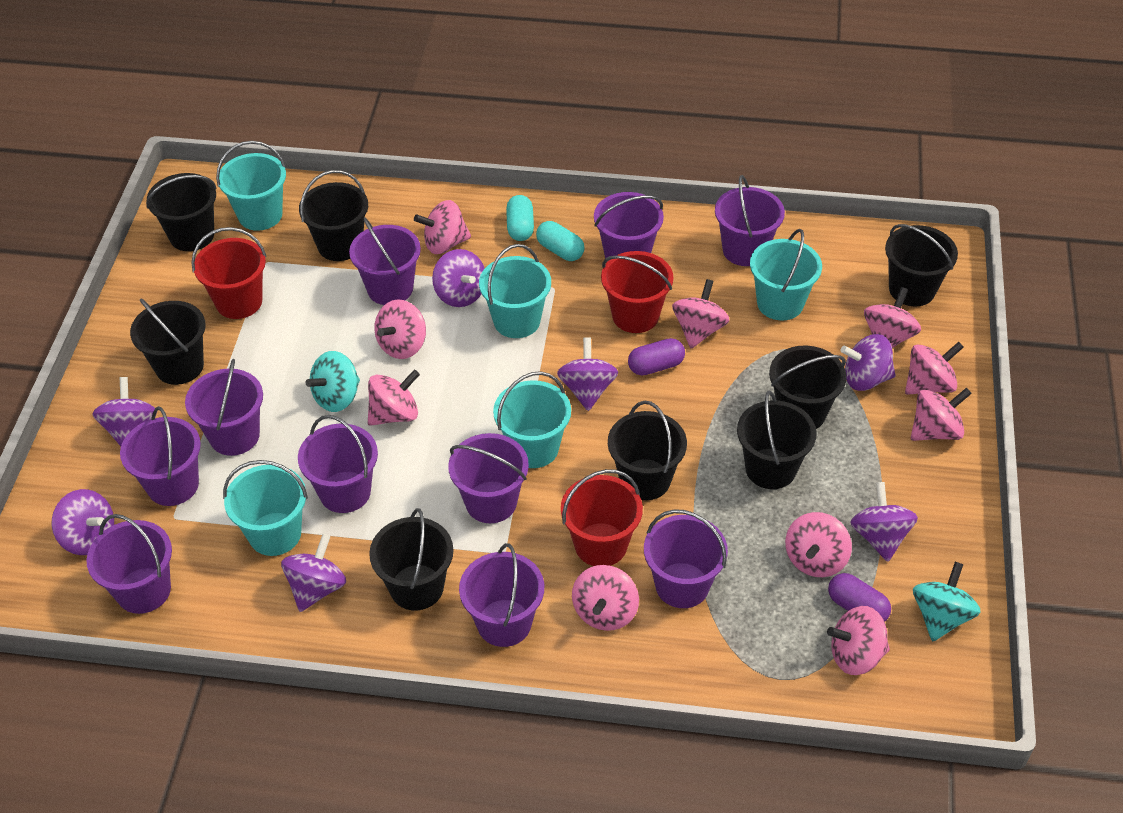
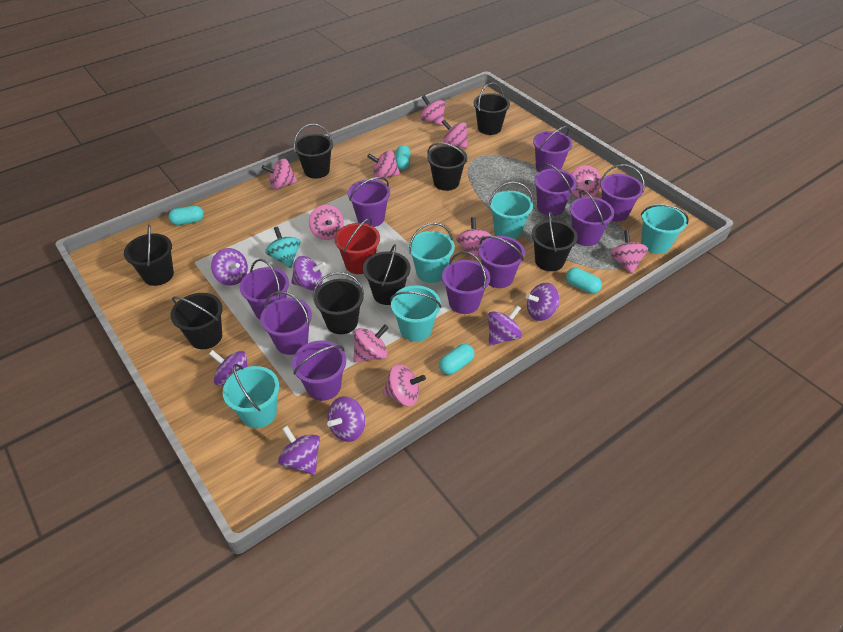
purple capsule: [628,338,685,375] [828,573,891,622] = 2 -> none = 0
red bucket: [191,227,267,319] [561,469,643,566] [601,251,674,333] = 3 -> [334,218,380,274] = 1
turquoise capsule: [506,195,534,241] [536,221,585,261] = 2 -> [168,206,204,225] [395,145,411,170] [439,344,474,375] [566,268,602,294] = 4
turquoise spinning top: [306,351,360,412] [913,562,981,641] = 2 -> [265,226,300,268] = 1

